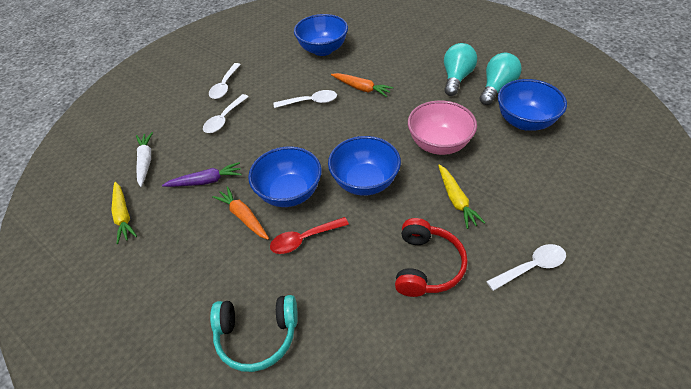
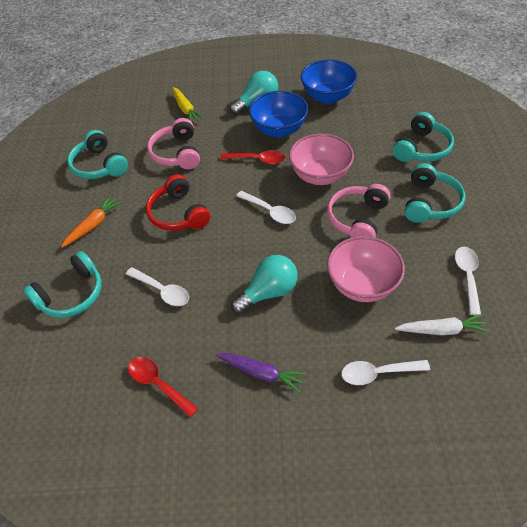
blue bowl: [248,146,322,207] [294,14,348,56] [328,136,401,196] [498,79,567,131] = 4 -> [249,91,308,138] [301,59,357,104] = 2
orange carrot: [212,186,269,240] [331,73,393,97] = 2 -> [61,196,122,248] = 1
pink bowl: [408,100,477,155] = 1 -> [289,134,354,185] [327,236,405,302] = 2
pink headphones: none = 0 -> [147,118,200,169] [327,184,391,238] = 2
red spoon: [270,217,349,254] = 1 -> [128,357,199,418] [220,150,285,164] = 2
turquoise headphones: [210,295,298,372] = 1 -> [23,251,102,318] [67,130,128,179] [393,112,454,162] [405,163,466,223] = 4
yellow carrot: [111,182,137,244] [438,164,486,229] = 2 -> [172,87,204,122] = 1

